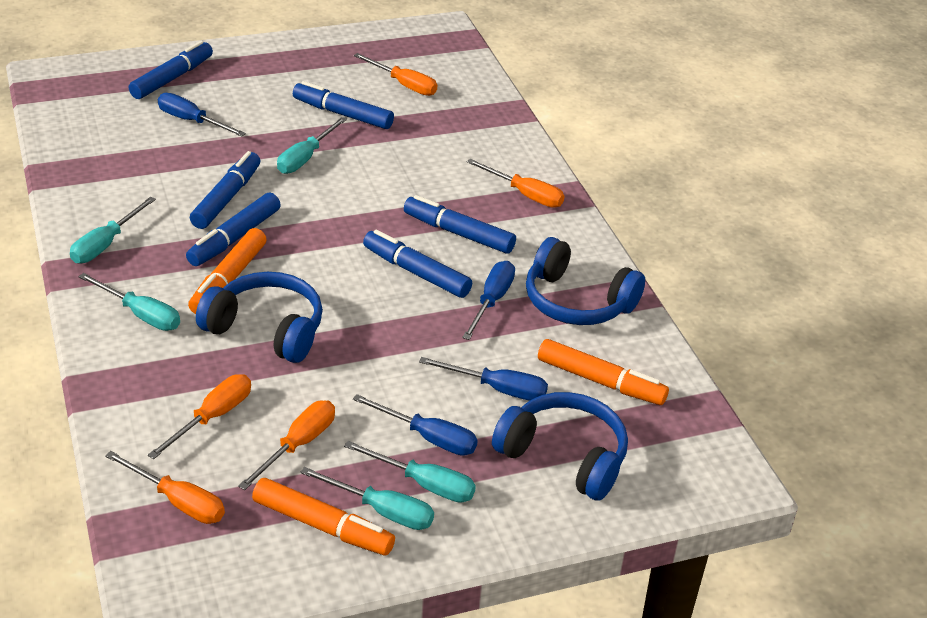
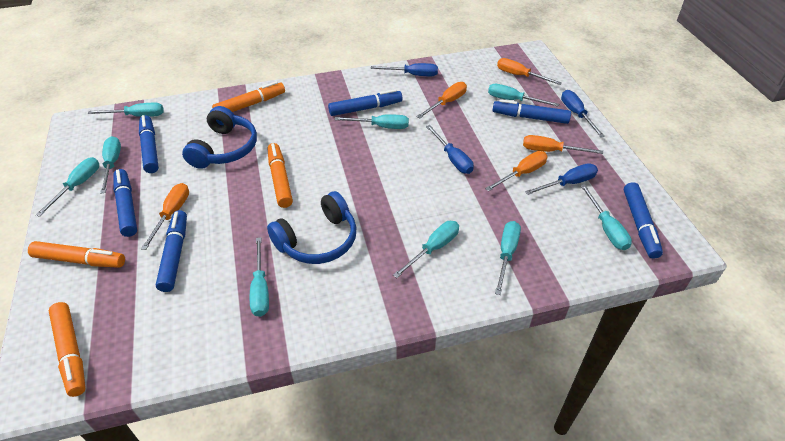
blue headphones: [196,272,323,363] [492,392,628,501] [526,237,645,325] = 3 -> [182,106,257,169] [267,191,357,264] = 2
orange marker: [188,228,267,314] [252,478,395,556] [538,339,669,405] = 3 -> [28,241,125,268] [49,302,86,397] [212,81,285,112] [268,143,293,208] = 4
turquoise screwdriver: [70,197,156,264] [78,273,180,331] [277,117,347,174] [300,467,434,530] [344,441,476,503] = 5 -> [36,157,99,217] [88,103,164,117] [100,136,121,194] [250,237,269,317] [335,114,409,129] [393,221,459,278] [488,84,559,107] [495,221,521,295] [580,184,632,250] = 9

